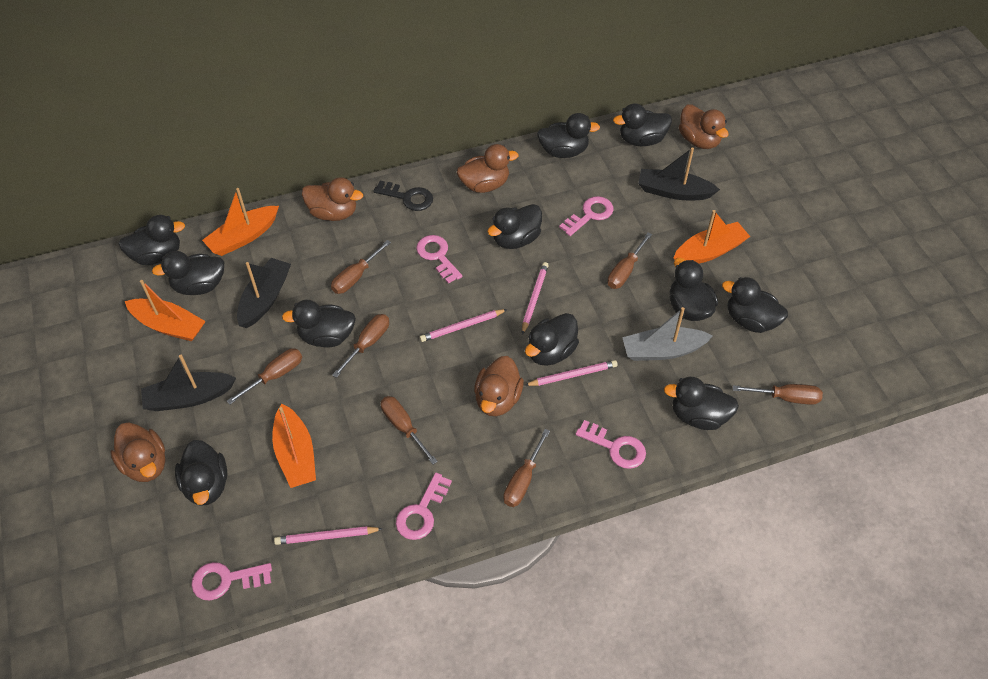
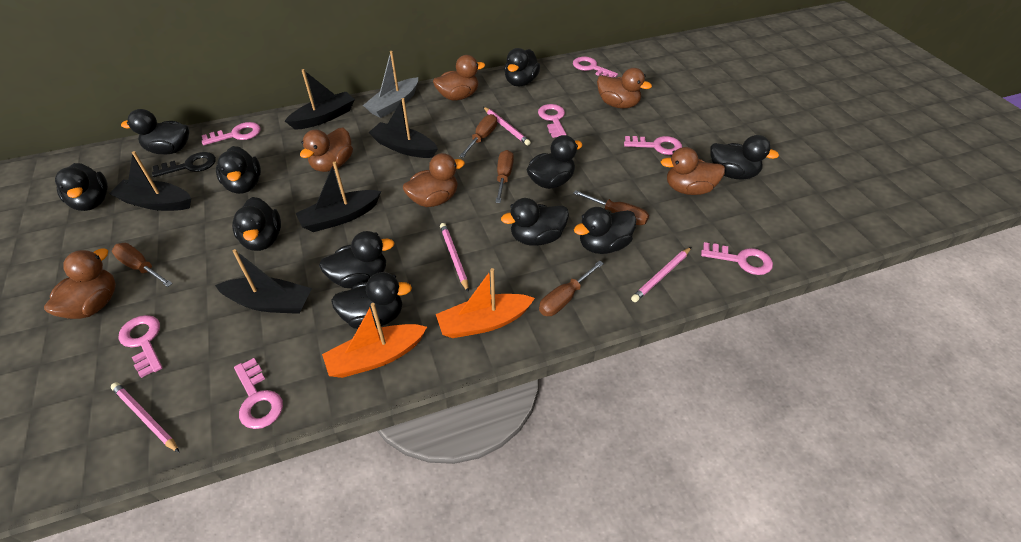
black boat: [141,355,236,411] [237,258,291,328] [638,147,720,200] = 3 -> [109,151,191,211] [215,249,312,314] [285,69,355,130] [296,162,381,232] [368,98,438,158] = 5
brown duck: [110,422,165,482] [302,177,363,221] [457,144,518,193] [474,356,524,416] [679,104,729,149] = 5 -> [44,248,116,319] [300,127,353,172] [403,153,465,207] [433,55,485,101] [597,68,652,108] [660,147,725,195] = 6
brown screwdriver: [227,348,302,405] [331,240,391,294] [332,314,389,378] [381,396,438,464] [503,429,550,507] [607,232,652,289] [733,384,823,405] = 7 -> [112,243,173,287] [459,114,497,158] [495,150,514,203] [539,260,604,316] [573,190,649,225] = 5
orange boat: [125,280,206,342] [202,188,279,256] [272,404,316,488] [673,210,750,264] = 4 -> [322,303,427,378] [436,268,535,338] = 2
pink key: [191,562,272,601] [396,473,452,540] [416,235,463,284] [559,196,613,236] [575,420,646,469] = 5 -> [118,315,163,378] [202,122,261,145] [234,358,283,429] [538,104,567,138] [573,57,618,78] [624,136,682,155] [701,242,773,275] = 7

